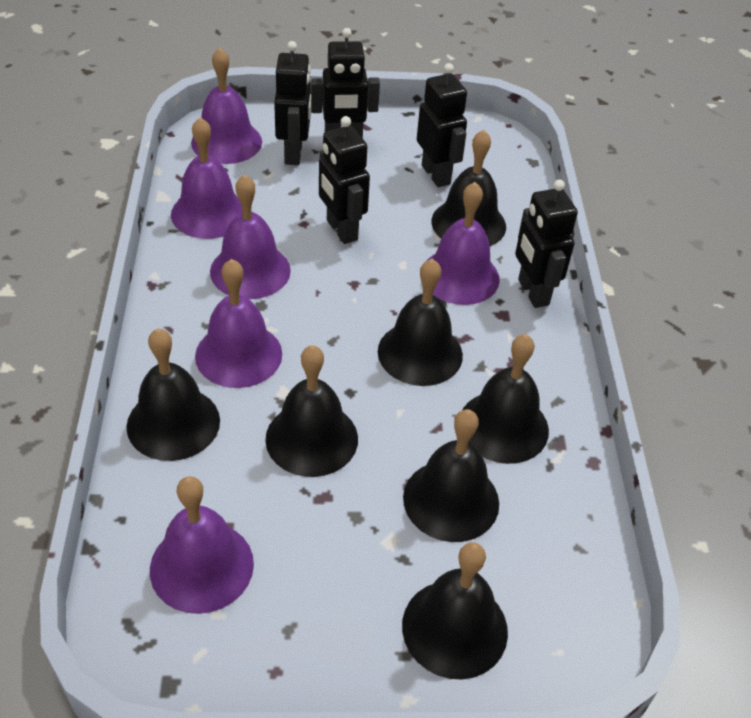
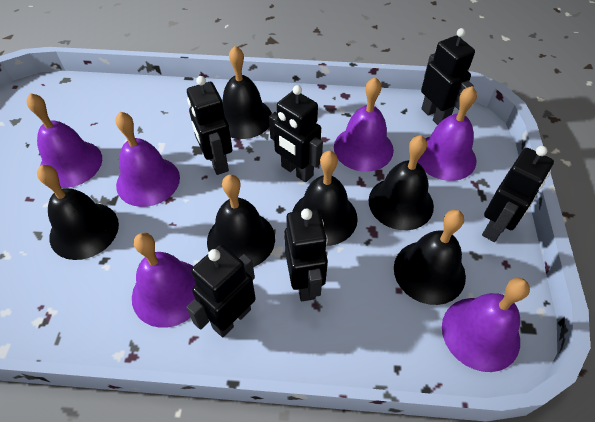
black bell: [126,328,220,461] [265,345,358,477] [378,259,463,386] [402,542,508,680] [403,409,499,542] [431,130,506,246] [462,334,549,464] = 7 -> [37,165,119,260] [207,175,275,267] [223,46,272,139] [292,151,358,246] [368,135,434,230] [394,210,466,305] = 6
black robot: [274,41,311,165] [311,28,380,138] [319,116,370,244] [417,63,467,187] [515,179,578,308] = 5 -> [186,244,256,337] [187,76,233,175] [269,85,323,182] [285,208,328,301] [421,28,475,125] [482,146,554,242] = 6

